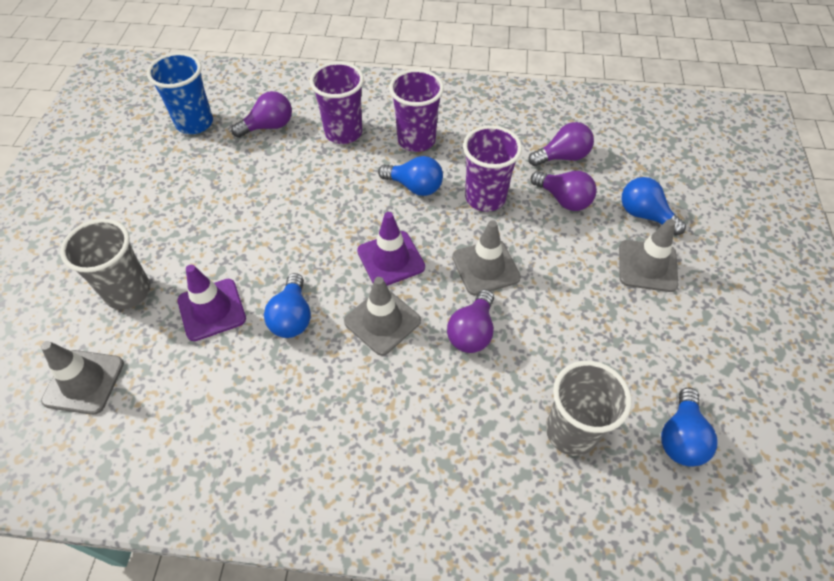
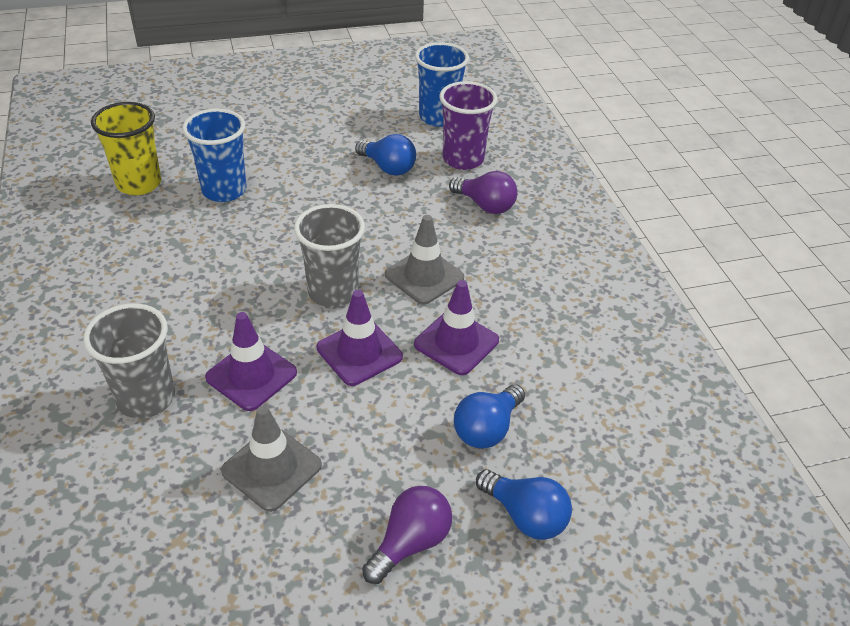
blue cup: [147,52,213,134] = 1 -> [182,109,247,202] [415,42,469,127] = 2
blue light bulb: [264,273,311,338] [378,156,443,196] [621,177,686,235] [661,388,718,467] = 4 -> [355,134,416,176] [454,384,525,449] [476,469,572,540] = 3
grey traffic cone: [41,341,124,415] [344,277,421,356] [452,220,521,296] [619,219,678,292] = 4 -> [221,406,322,512] [385,215,464,305] = 2
purple cup: [310,62,364,144] [389,69,444,152] [463,125,522,212] = 3 -> [440,81,497,170] = 1
purple light bulb: [231,91,292,138] [447,289,494,353] [528,122,594,166] [531,171,597,211] = 4 -> [362,486,452,584] [449,171,518,214] = 2
purple traffic cone: [178,265,246,341] [357,212,425,286] = 2 -> [205,312,297,411] [317,290,403,386] [414,280,499,375] = 3
yellow cup: none = 0 -> [91,102,161,195] = 1

